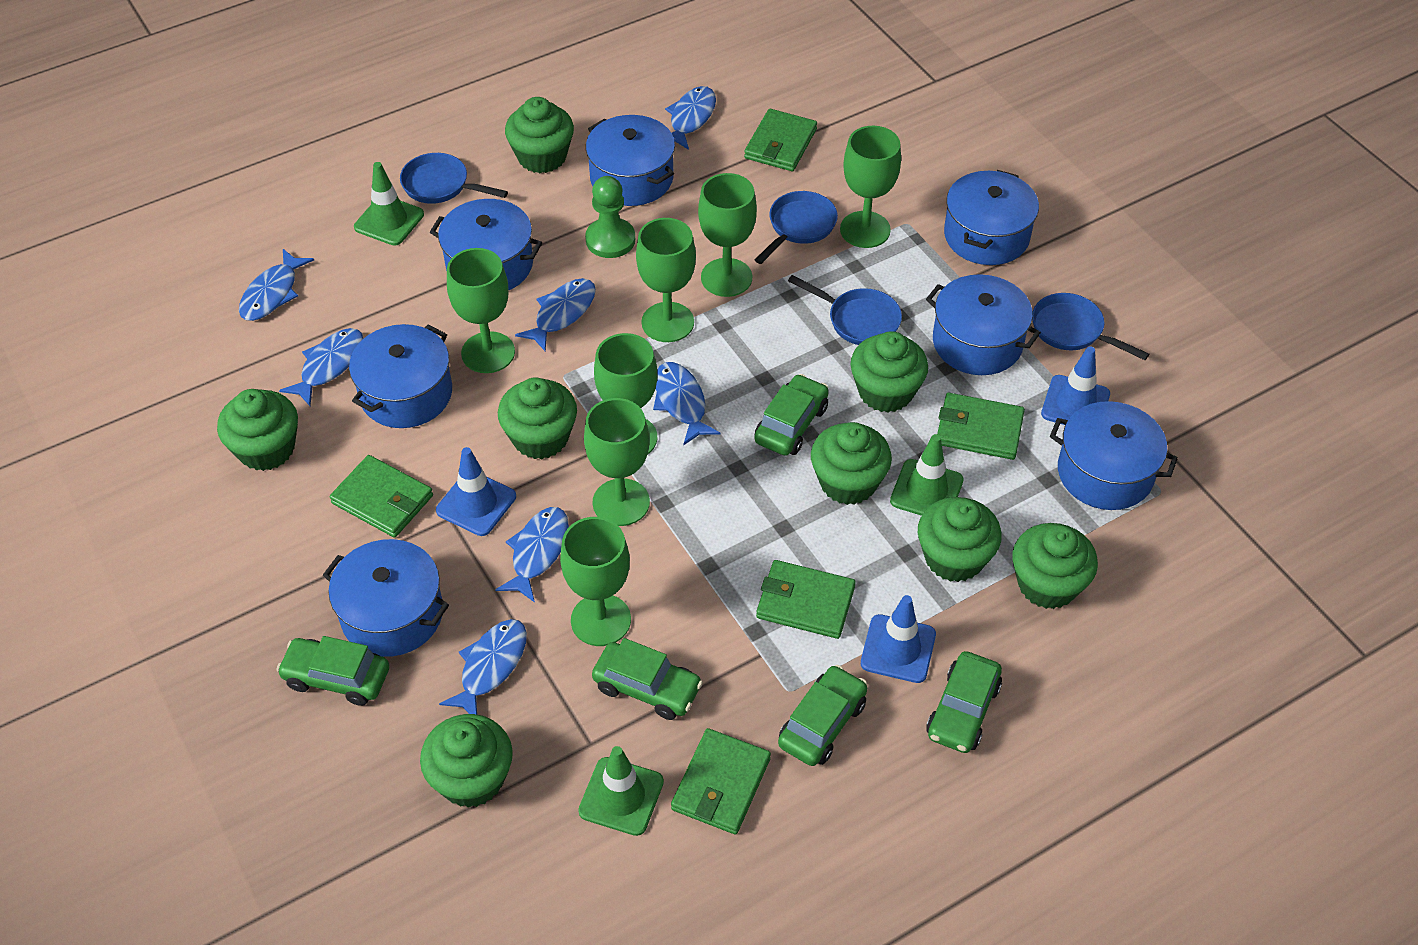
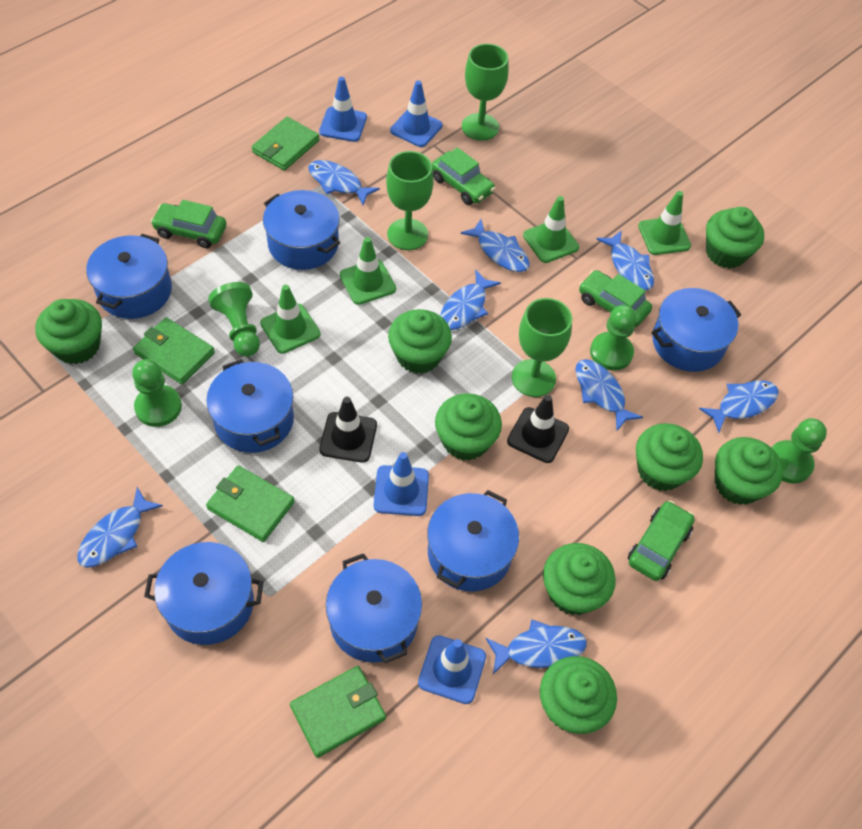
black traffic cone: none = 0 -> [319,397,377,463] [507,395,569,463] = 2
blue fish: [239,249,314,321] [279,328,363,406] [439,619,527,715] [495,507,569,603] [515,278,596,352] [653,362,721,446] [665,86,716,150] = 7 -> [77,487,163,568] [308,160,380,205] [441,270,501,330] [461,219,529,272] [485,620,587,674] [575,359,643,431] [597,230,654,290] [699,380,779,433] = 8
blue pan: [400,153,508,204] [755,191,838,264] [788,275,902,345] [1032,293,1149,360] = 4 -> none = 0
blue traffic cone: [436,447,516,536] [861,595,936,683] [1041,346,1110,425] = 3 -> [319,77,367,142] [374,452,429,516] [390,80,442,147] [418,635,486,704] = 4
green car: [277,636,389,706] [592,638,703,720] [754,374,829,456] [778,665,867,766] [926,651,1002,753] = 5 -> [151,200,227,248] [432,147,495,205] [579,270,652,327] [628,500,695,581] = 4
green goblet: [447,248,515,373] [560,517,631,646] [584,398,650,526] [594,333,658,455] [636,218,696,342] [698,173,757,297] [840,126,901,248] = 7 -> [386,151,434,250] [462,44,509,141] [512,298,572,397] = 3
green pawn: [585,176,635,258] = 1 -> [132,359,182,427] [208,282,260,357] [590,305,637,371] [771,418,827,484] = 4
green traffic cone: [354,162,424,246] [578,746,664,836] [890,434,964,516] = 3 -> [260,284,321,354] [340,237,396,305] [523,196,579,263] [638,191,691,255] = 4
green wallet: [330,455,433,538] [671,728,771,835] [744,109,817,171] [756,560,856,639] [937,393,1025,460] = 5 -> [133,317,215,384] [206,465,295,542] [252,117,319,171] [290,666,386,758] = 4

